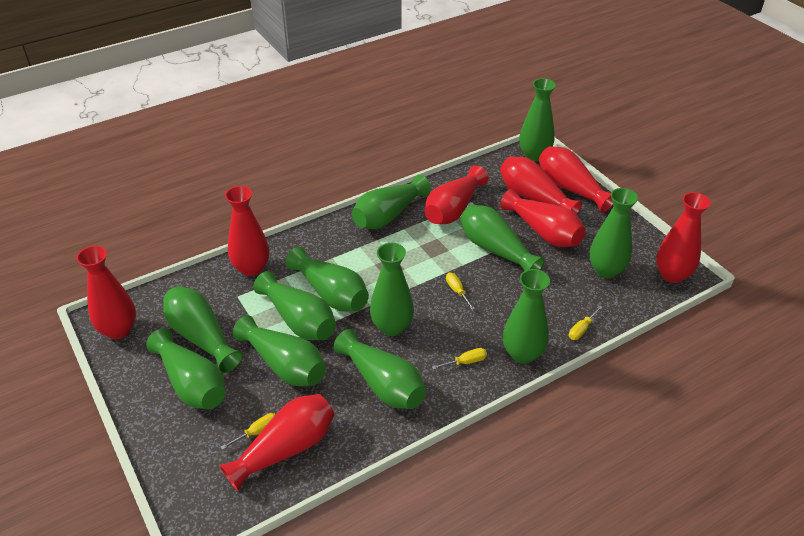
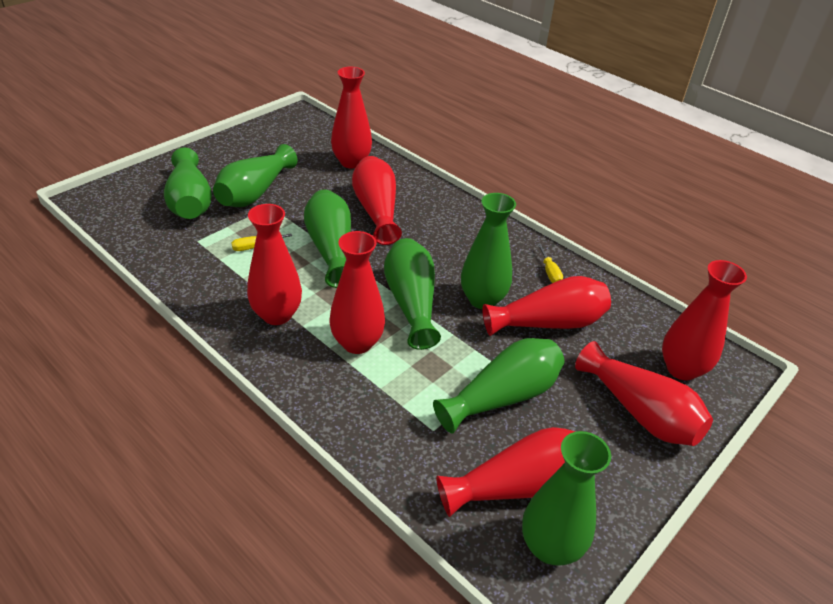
green vase: [146,328,225,409] [163,286,243,373] [233,315,326,386] [254,271,336,340] [286,247,369,312] [334,329,426,409] [352,174,431,229] [370,243,414,336] [460,205,545,271] [503,269,550,364] [519,78,556,161] [589,188,638,278] = 12 -> [164,147,212,219] [213,144,298,207] [304,190,351,288] [384,238,441,350] [433,338,564,434] [461,193,516,309] [522,431,611,566] = 7
yellow screwdriver: [221,413,276,450] [432,348,487,370] [446,273,475,310] [569,305,602,340] = 4 -> [231,233,292,251] [537,243,563,283] = 2

